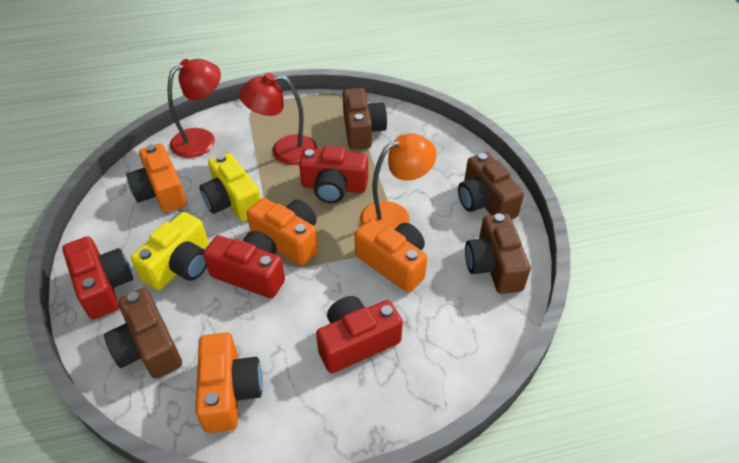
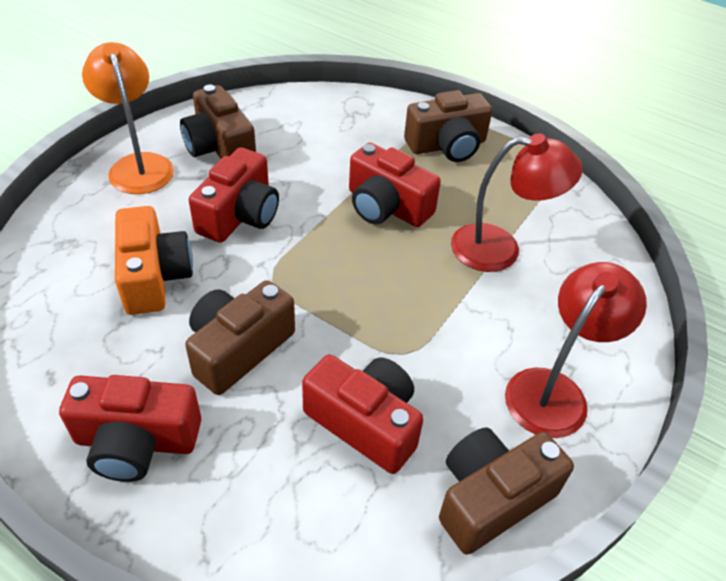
orange camera: [126,144,187,213] [195,332,263,433] [247,198,318,266] [355,219,427,292] = 4 -> [115,206,193,315] = 1
yellow camera: [131,212,209,290] [199,152,261,221] = 2 -> none = 0

